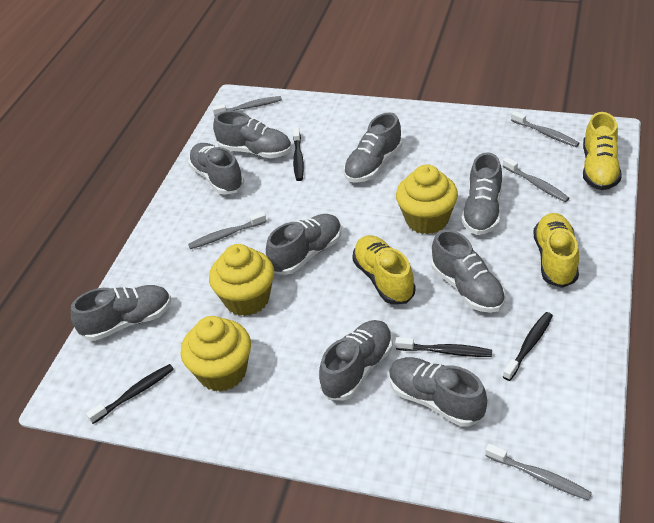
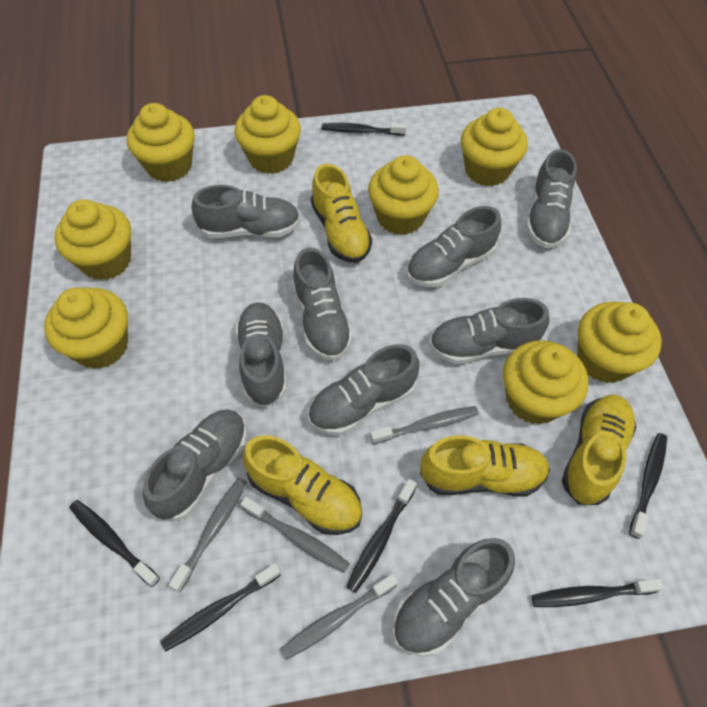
black toothbrush: [86,364,174,424] [293,127,304,181] [395,337,492,357] [503,312,553,381] = 4 -> [69,500,160,587] [160,563,281,652] [322,122,407,136] [346,479,417,593] [532,579,664,607] [629,433,667,539] = 6
grey toothbrush: [188,212,266,249] [212,96,282,116] [485,443,592,501] [503,157,570,202] [511,111,580,147] = 5 -> [169,478,247,592] [240,497,350,573] [280,574,398,660] [370,406,479,444] = 4
yellow cupcake: [181,316,251,392] [209,244,274,316] [396,164,458,234] = 3 -> [44,287,128,369] [54,200,131,280] [127,103,195,182] [234,95,301,174] [368,155,439,235] [461,108,528,186] [503,340,588,425] [577,302,662,383] = 8
yellow shoe: [352,235,416,304] [533,213,579,288] [583,112,622,190] = 3 -> [243,435,362,535] [311,164,372,263] [420,435,550,497] [562,394,636,505] = 4

